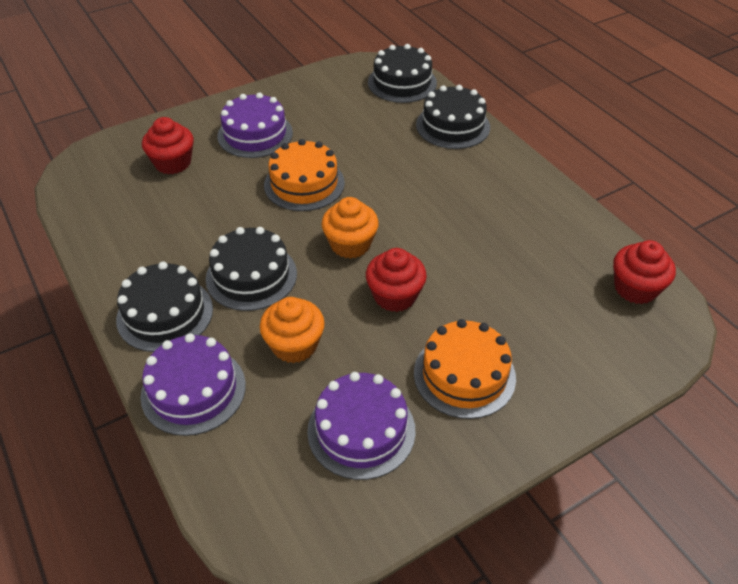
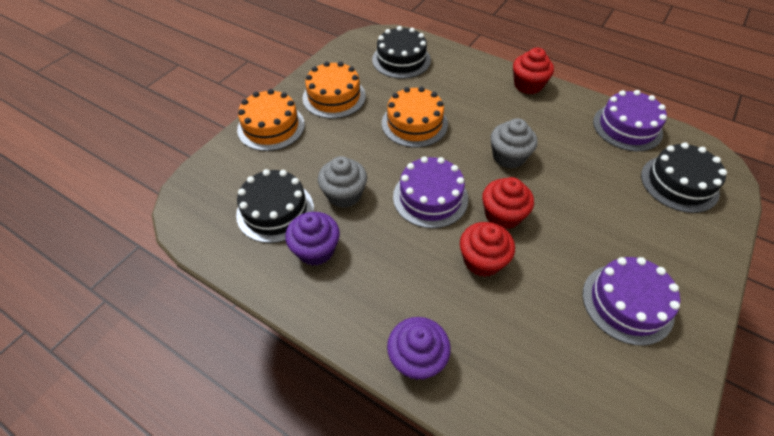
black cake: [116,262,213,352] [206,227,297,311] [368,44,437,103] [416,85,490,149] = 4 -> [236,169,314,243] [372,26,431,79] [641,143,727,213] = 3
grey cupcake: none = 0 -> [318,156,367,208] [491,118,538,169] = 2
orange cake: [264,139,345,211] [414,319,516,419] = 2 -> [237,89,305,151] [302,61,366,118] [382,87,448,147] = 3
orange cupcake: [260,297,325,363] [321,197,379,259] = 2 -> none = 0
purple cupcake: none = 0 -> [285,212,340,266] [387,317,451,380] = 2

